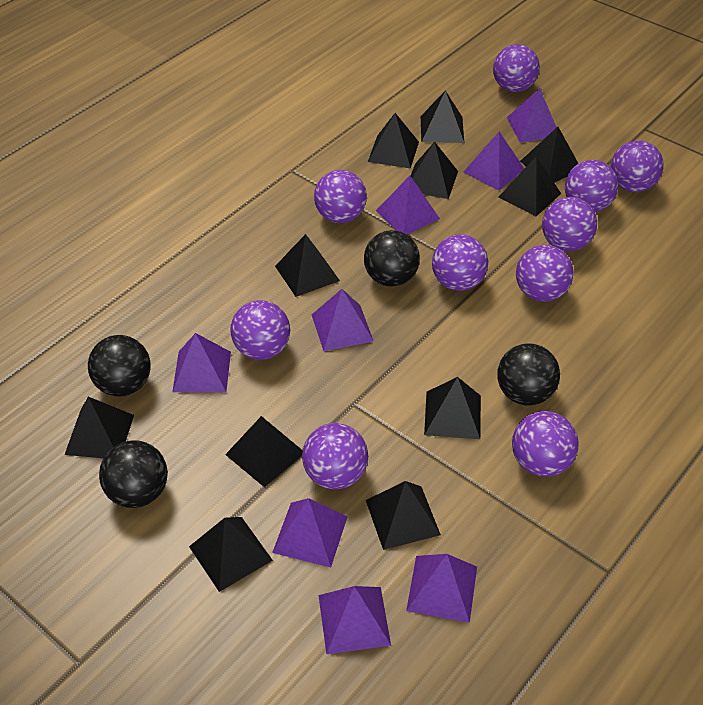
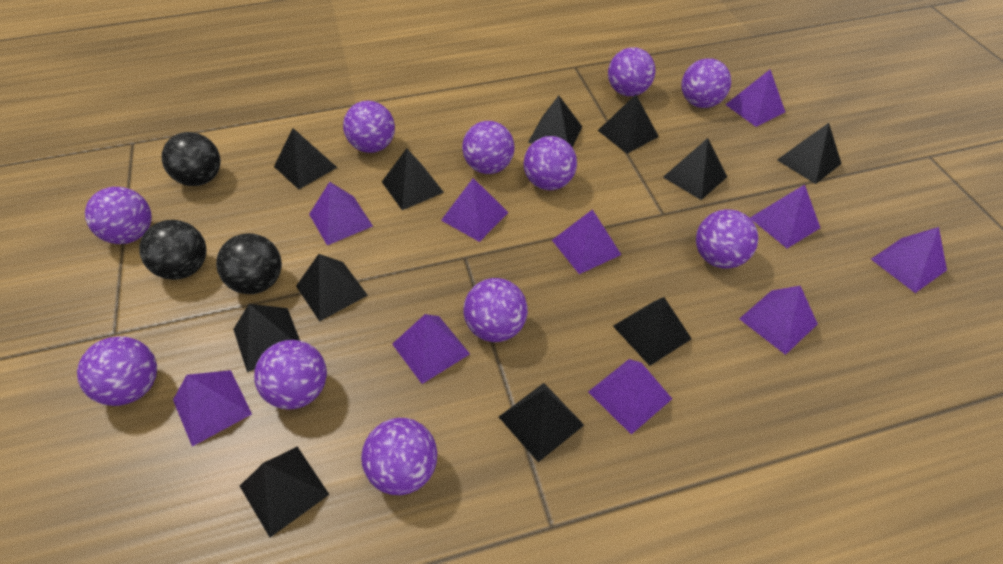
black ball: [88,335,151,397] [99,440,168,508] [364,230,420,287] [497,343,560,406] = 4 -> [139,220,206,280] [162,132,221,186] [216,233,282,294] = 3
purple ball: [230,300,290,360] [302,423,368,489] [314,170,367,223] [432,234,488,291] [493,44,540,92] [512,411,579,477] [516,245,573,302] [542,197,597,251] [565,160,618,212] [611,140,664,192] = 10 -> [77,336,157,406] [85,187,151,244] [254,340,327,410] [343,101,395,153] [361,418,437,495] [462,121,515,174] [463,278,528,342] [523,136,577,190] [608,47,656,96] [681,58,731,108] [696,209,758,269] = 11
purple pyramid: [172,333,231,393] [272,498,348,567] [312,289,374,351] [318,586,391,654] [376,176,440,234] [406,554,477,623] [463,132,524,191] [507,88,557,143] = 8 -> [173,370,252,447] [309,182,373,245] [392,314,470,384] [441,178,509,242] [552,209,621,274] [588,359,672,434] [725,70,785,127] [739,286,818,355] [750,184,820,248] [871,227,947,293] = 10

